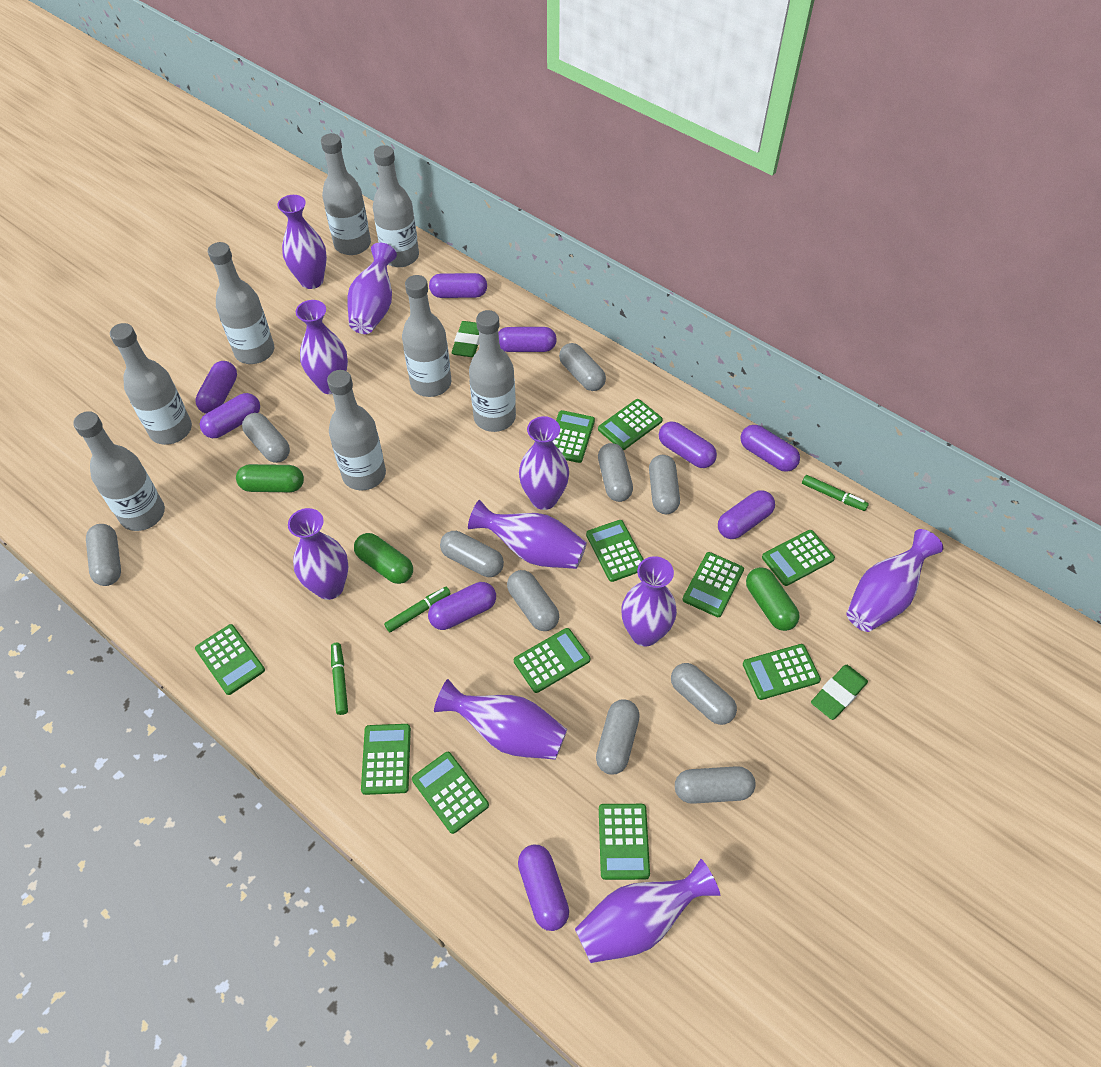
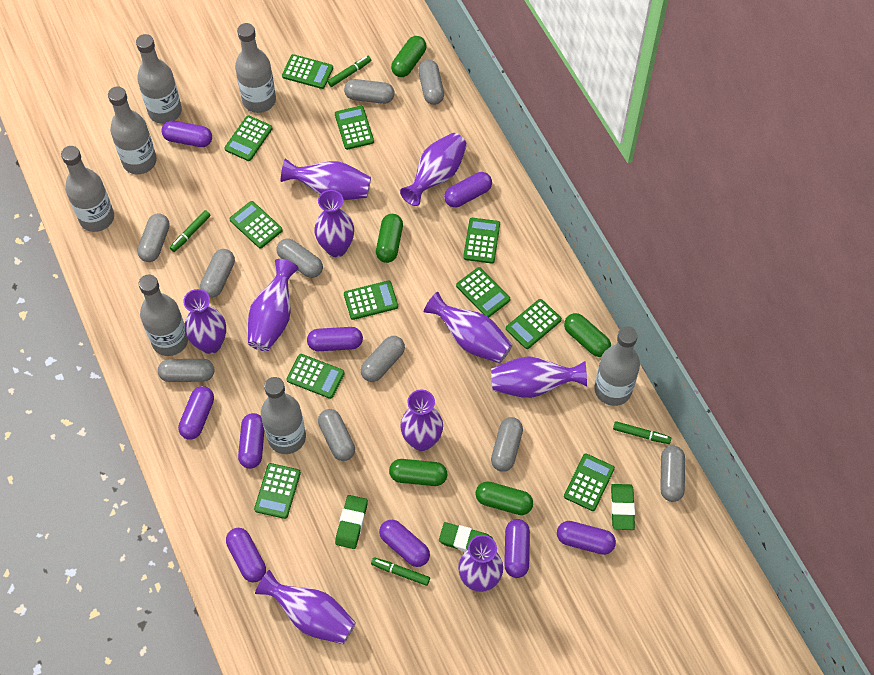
green capsule: [236,464,304,492] [354,533,413,584] [746,567,800,631] = 3 -> [376,214,403,263] [389,459,447,486] [391,36,427,77] [476,481,533,515] [564,313,611,357] = 5
green eraser: [451,321,479,357] [811,665,868,720] = 2 -> [335,495,368,549] [439,522,493,552] [611,484,635,530] = 3
green marker: [331,643,348,715] [384,587,451,632] [802,475,869,511] = 3 -> [170,210,211,252] [327,56,371,87] [371,557,430,586] [613,421,671,444] = 4
grey bottle: [73,411,165,531] [110,323,192,445] [208,242,274,364] [321,133,371,255] [327,370,386,490] [373,145,419,267] [402,275,451,397] [469,310,516,432] = 8 -> [61,146,114,232] [108,87,157,174] [136,34,182,124] [139,275,188,356] [235,23,276,113] [261,377,306,454] [594,326,640,406] = 7

